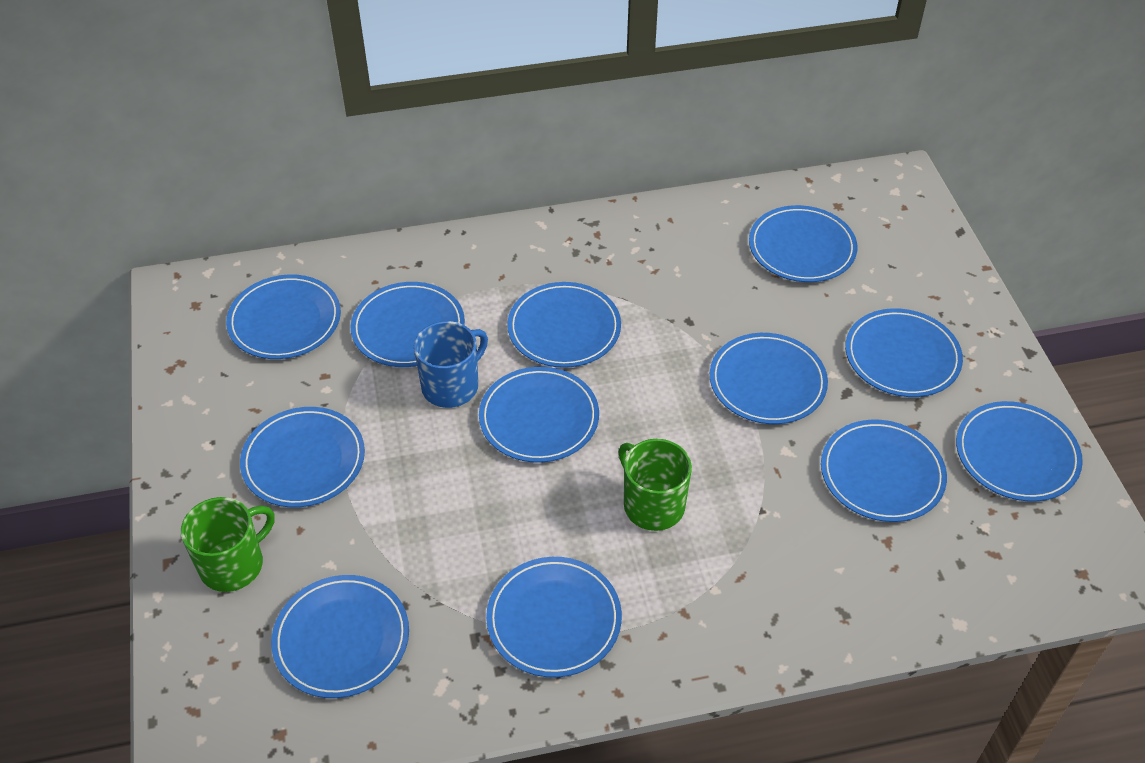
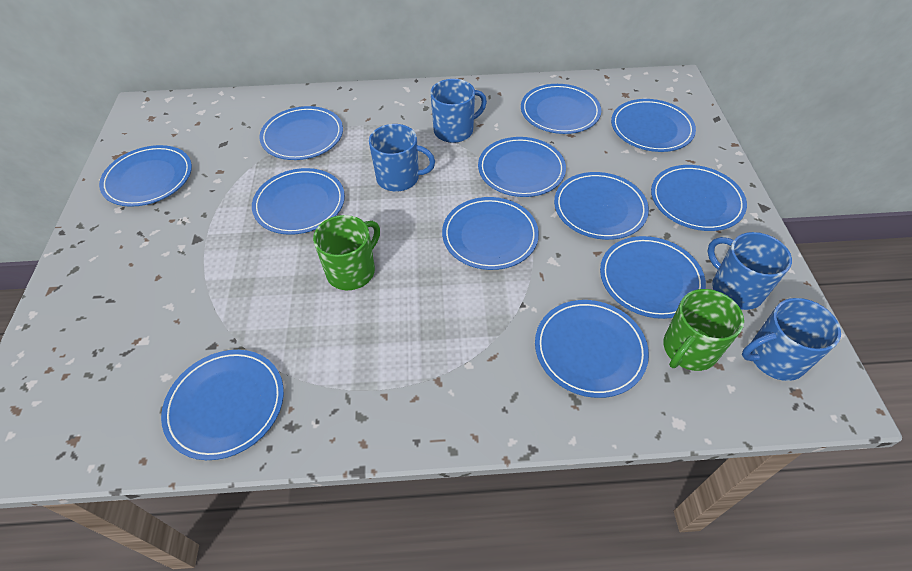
blue mug: [414,321,488,408] = 1 -> [369,124,435,191] [430,79,487,143] [708,232,792,310] [742,298,841,381] = 4

